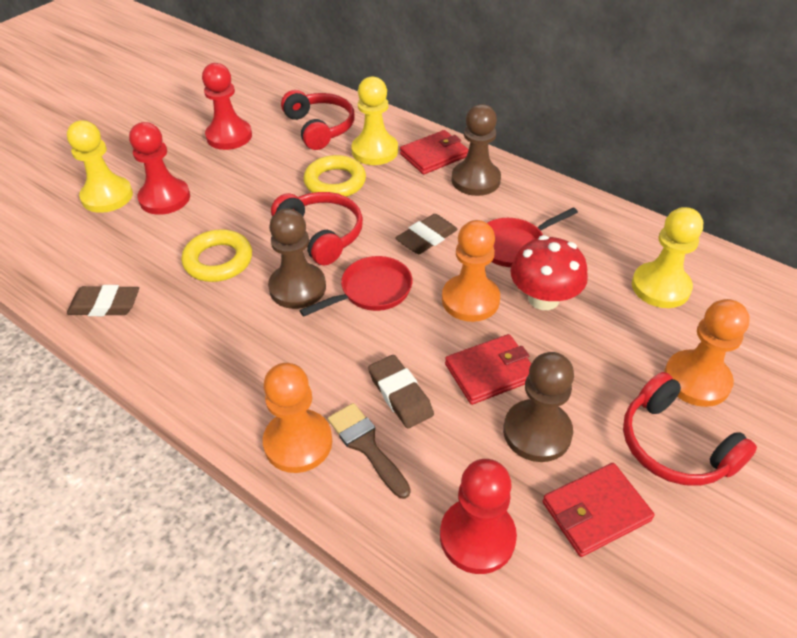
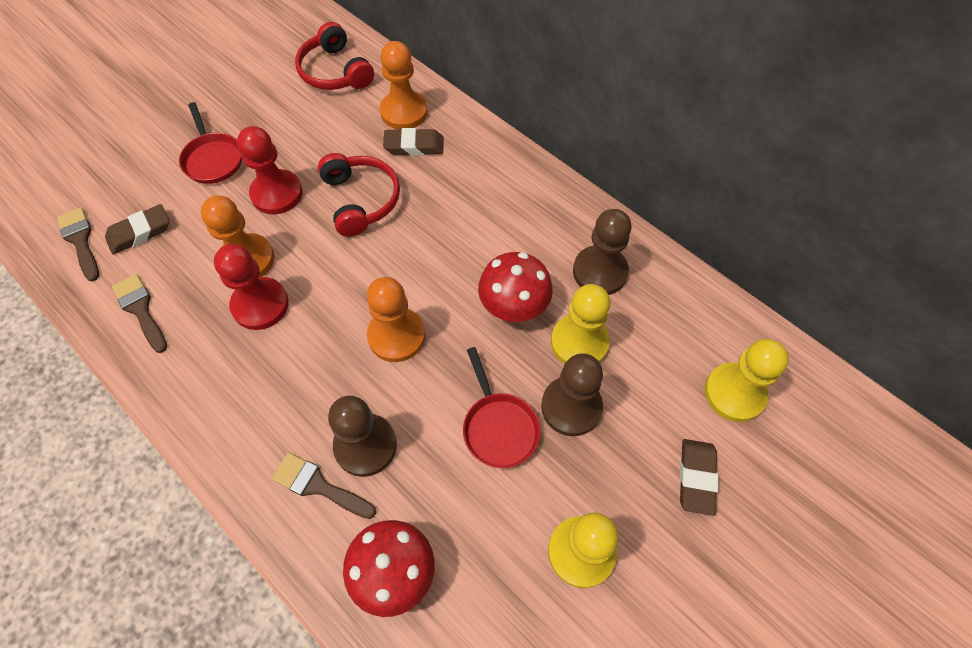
brown brush: [328,403,411,499] = 1 -> [57,207,99,282] [112,274,167,353] [271,452,376,519] = 3
red headphones: [271,192,363,265] [281,90,355,150] [623,372,757,486] = 3 -> [295,22,374,90] [318,153,400,237] = 2
red mushroom: [510,235,588,310] = 1 -> [343,520,435,617] [478,252,553,322] = 2
red pawn: [129,122,190,215] [202,63,252,150] [440,459,517,574] = 3 -> [214,244,289,330] [237,126,303,214] = 2
red wallet: [400,130,469,175] [445,334,531,405] [543,463,655,557] = 3 -> none = 0
yellow ring: [182,229,252,282] [304,155,366,197] = 2 -> none = 0

